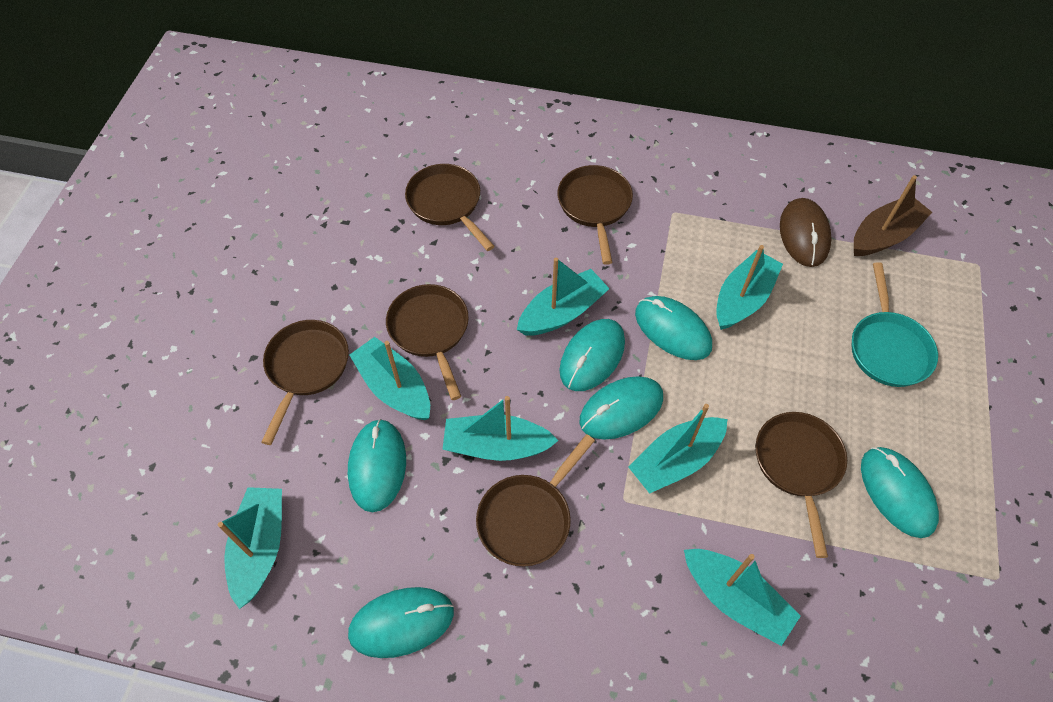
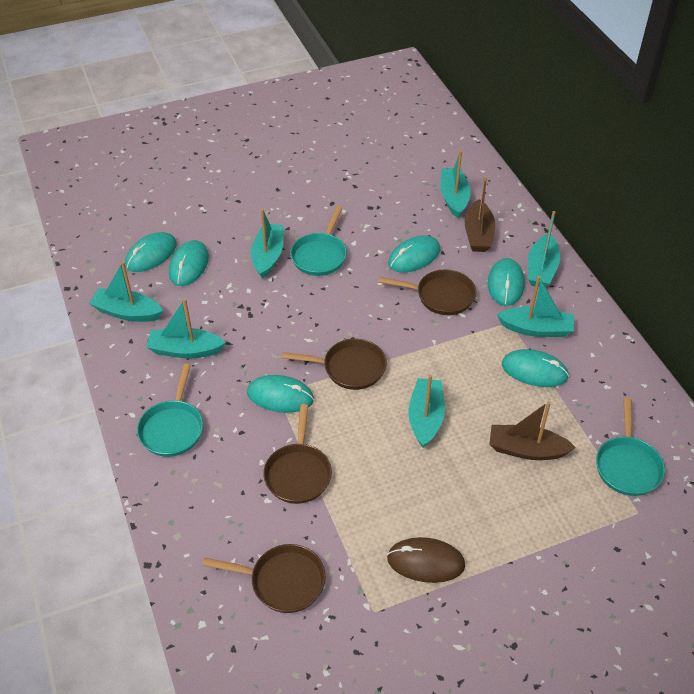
brown boat: [854,175,932,256] = 1 -> [464,176,495,252] [489,401,576,460] = 2
brown pan: [261,320,349,445] [386,284,469,400] [405,164,495,251] [476,434,595,566] [557,165,633,265] [755,412,847,558] = 6 -> [202,544,326,613] [263,404,332,504] [282,339,387,390] [378,269,476,315] = 4
turquoise pan: [852,262,938,387] = 1 -> [137,363,203,457] [290,206,347,276] [596,398,665,496] = 3

